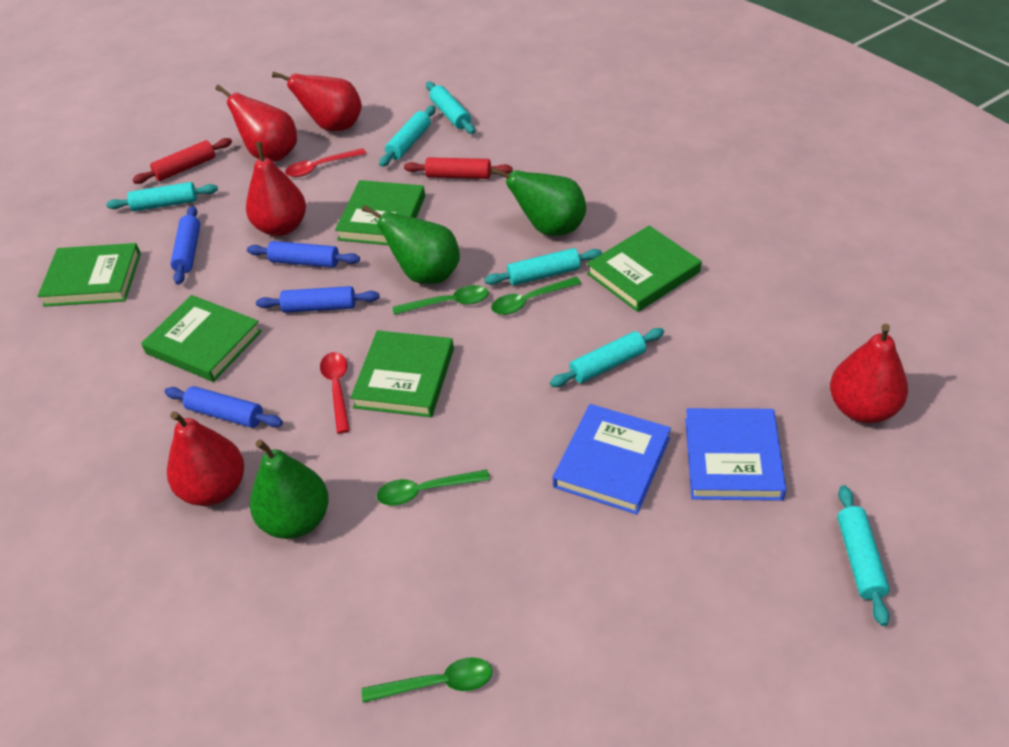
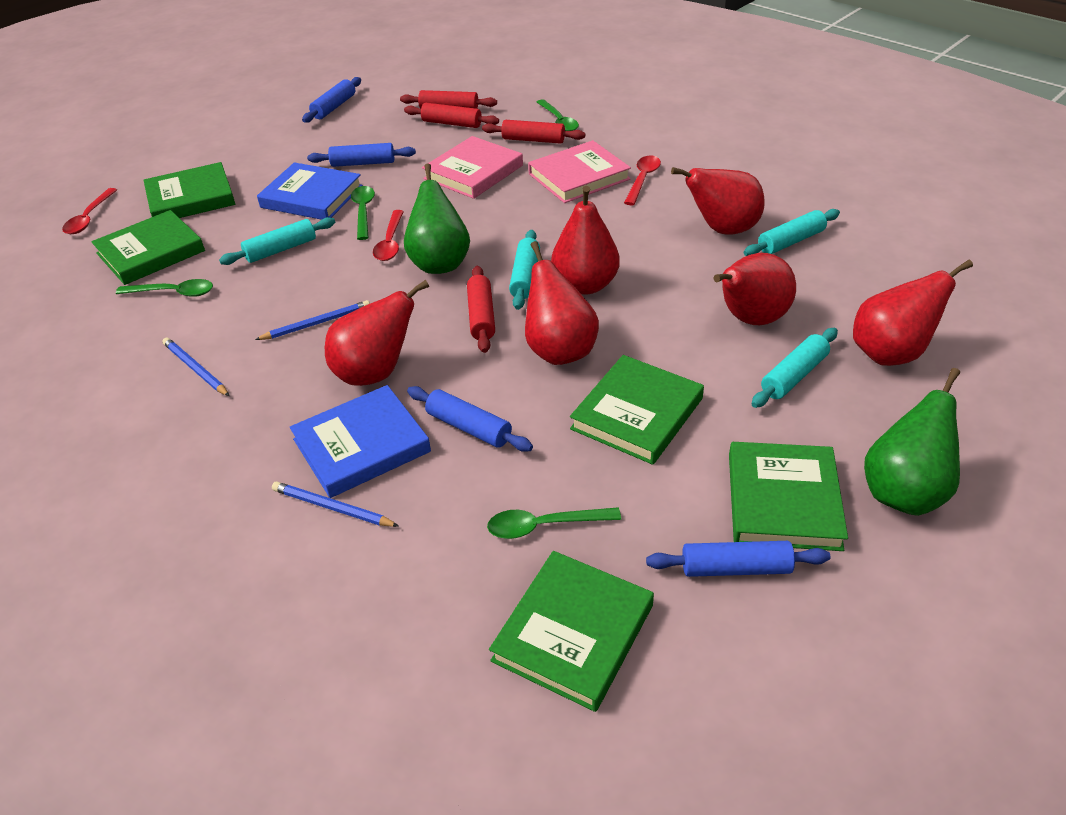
blue pencil: none = 0 -> [162,337,229,396] [255,300,370,340] [272,482,399,527] = 3
green pear: [250,439,329,539] [362,205,460,284] [491,167,586,236] = 3 -> [404,163,470,274] [864,368,960,516] = 2
pink book: none = 0 -> [422,136,523,199] [528,140,631,203] = 2
red pear: [167,411,244,506] [215,85,297,162] [246,142,306,236] [272,72,362,131] [830,324,908,423] = 5 -> [325,280,429,386] [525,241,599,365] [551,186,620,295] [671,167,765,235] [713,253,796,325] [853,260,973,366] = 6
red rolling pin: [132,138,232,184] [404,157,513,179] = 2 -> [400,90,497,109] [404,103,499,128] [467,266,495,353] [482,120,585,144] = 4
red spoon: [285,148,366,177] [320,352,350,434] = 2 -> [62,188,117,234] [373,210,404,261] [624,155,661,205] = 3
turquoise rolling pin: [106,182,218,211] [379,105,436,167] [426,82,475,134] [484,248,602,285] [550,328,664,387] [837,485,890,626] = 6 -> [219,217,335,265] [509,230,540,310] [744,209,840,256] [752,328,838,408] = 4

